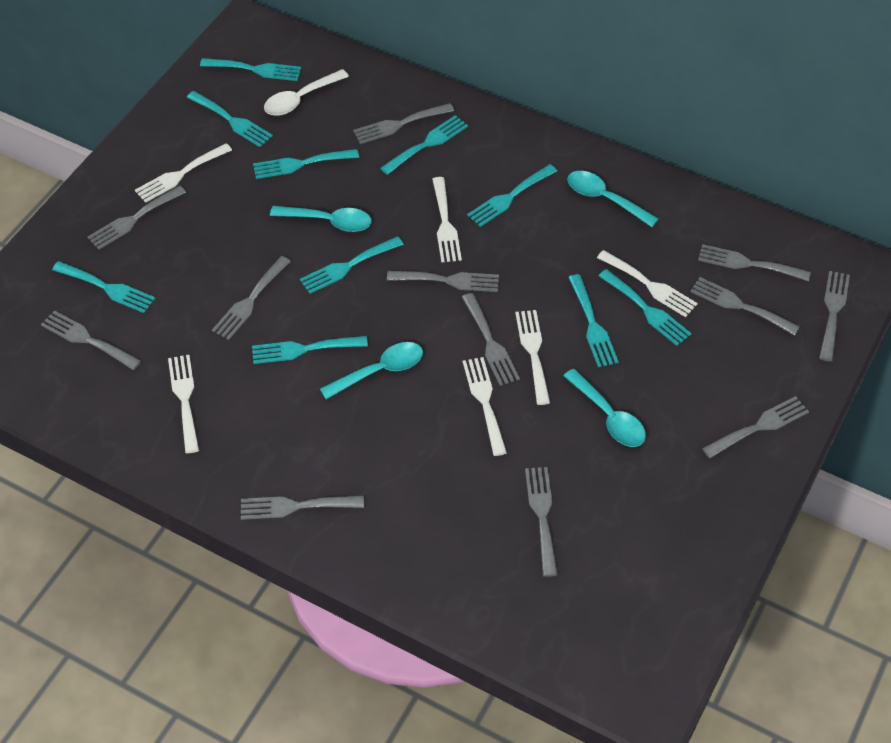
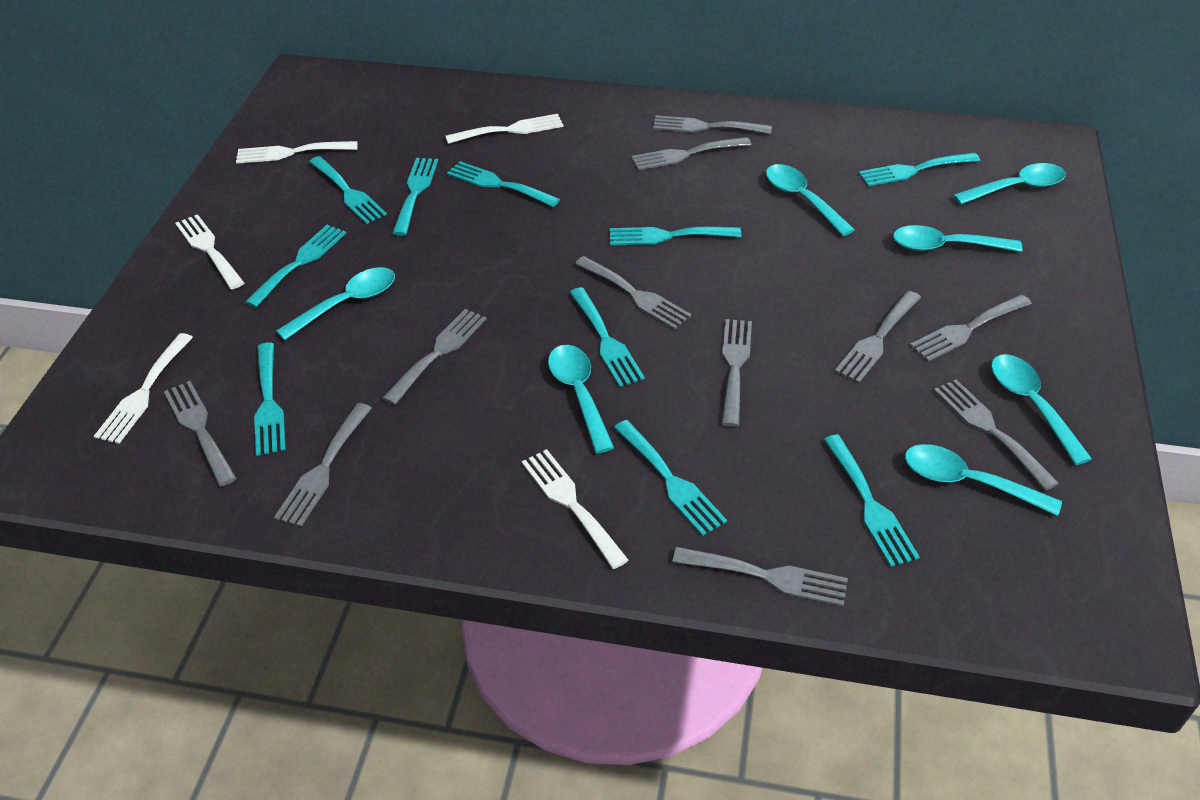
grey fork: [41,310,141,370] [87,185,186,250] [212,256,291,340] [241,496,364,520] [353,103,454,144] [387,271,499,292] [462,293,520,386] [525,467,557,577] [690,277,800,336] [698,244,811,281] [702,396,809,458] [819,271,850,362] = 12 -> [164,381,237,487] [274,403,372,527] [382,309,486,405] [575,256,691,330] [632,137,751,170] [653,115,772,134] [672,547,848,606] [721,319,752,427] [835,291,921,383] [910,294,1032,362] [934,379,1059,491] = 11
turquoise spoon: [270,206,372,232] [320,342,423,399] [563,369,646,447] [567,171,659,227] = 4 -> [276,267,395,340] [548,345,614,453] [766,164,855,236] [893,225,1022,252] [905,444,1062,516] [953,163,1066,205] [991,354,1092,465] = 7
white fork: [135,143,232,203] [168,355,199,453] [432,177,462,262] [463,357,507,456] [515,310,550,405] [597,250,698,317] = 6 -> [94,333,193,444] [175,214,244,289] [236,141,358,164] [445,114,564,144] [522,449,629,569] = 5
white spoon: [264,69,349,116] = 1 -> none = 0

